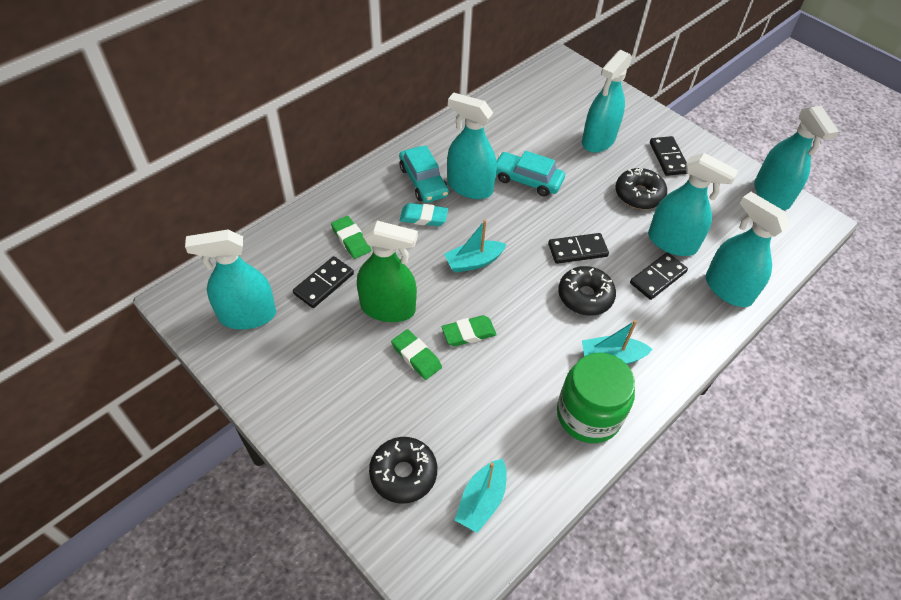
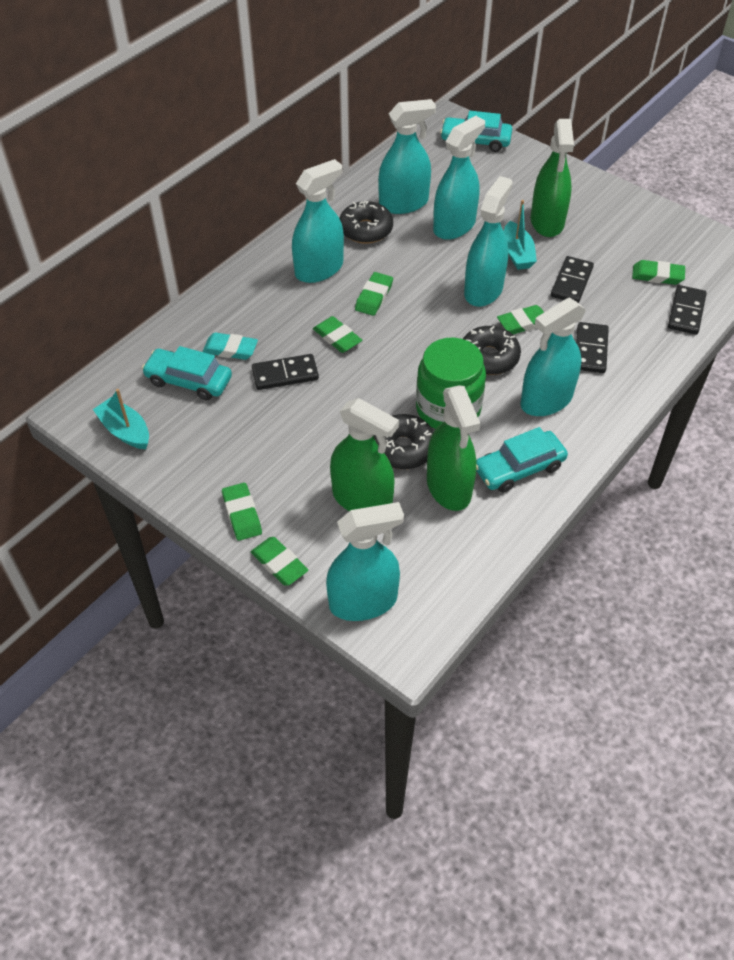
green eraser: [331,216,371,259] [391,329,442,380] [441,315,497,346] = 3 -> [222,483,262,541] [251,537,308,586] [313,316,362,353] [355,272,393,316] [497,305,544,335] [632,260,685,285] = 6
green spray bottle: [357,221,418,322] = 1 -> [330,398,399,511] [427,385,480,511] [531,119,574,237] = 3
turquoise boat: [444,220,507,273] [455,459,507,533] [582,320,653,364] = 3 -> [93,389,149,449] [504,200,537,270] = 2
turquoise car: [399,146,449,203] [496,151,565,197] = 2 -> [142,346,232,400] [440,111,512,152] [476,427,568,493] = 3

